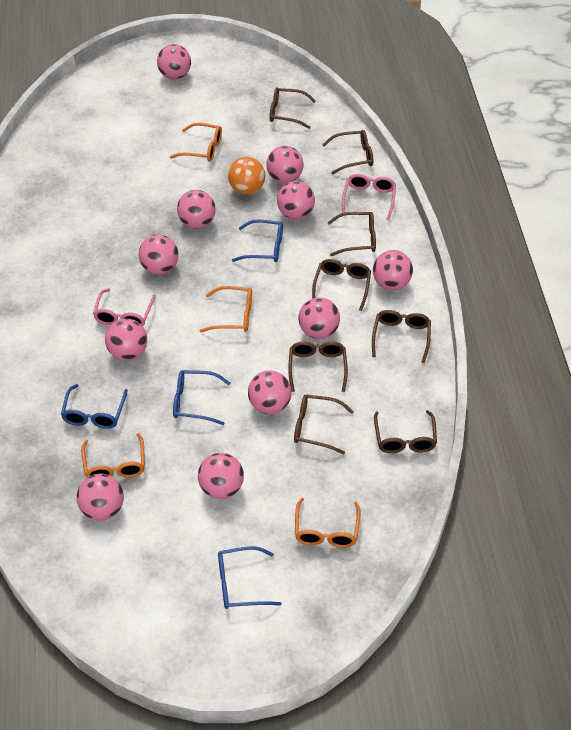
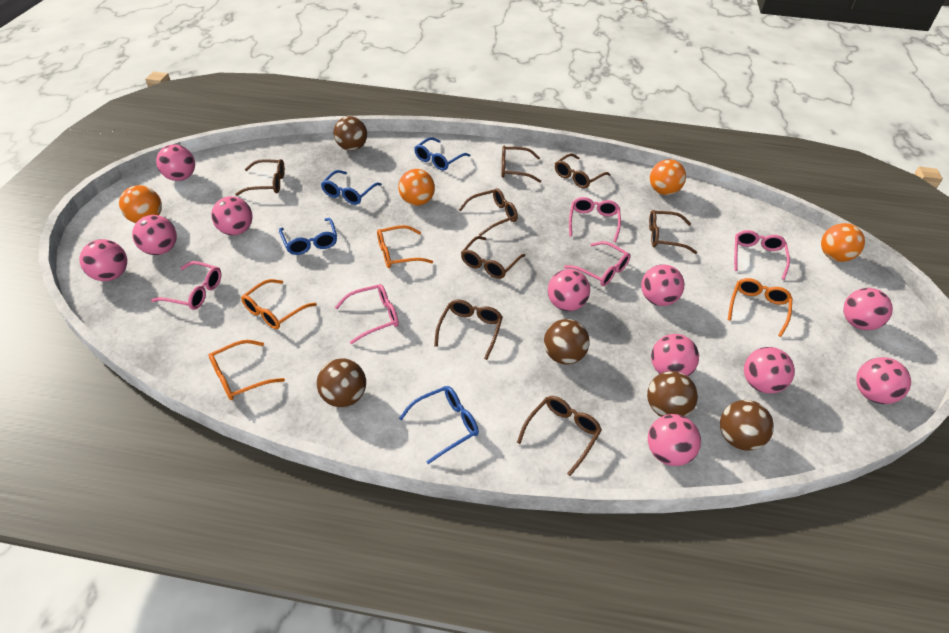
brown ball: none = 0 -> [317,358,366,407] [334,116,367,151] [544,319,590,365] [647,371,698,417] [720,400,774,451] = 5
orange ball: [228,157,265,195] = 1 -> [119,185,162,223] [398,169,435,206] [650,159,686,195] [821,223,865,262] = 4
pink glasses: [93,288,156,326] [342,174,396,221] = 2 -> [151,261,221,310] [335,284,399,344] [564,241,631,286] [569,197,621,242] [734,230,790,280] = 5

